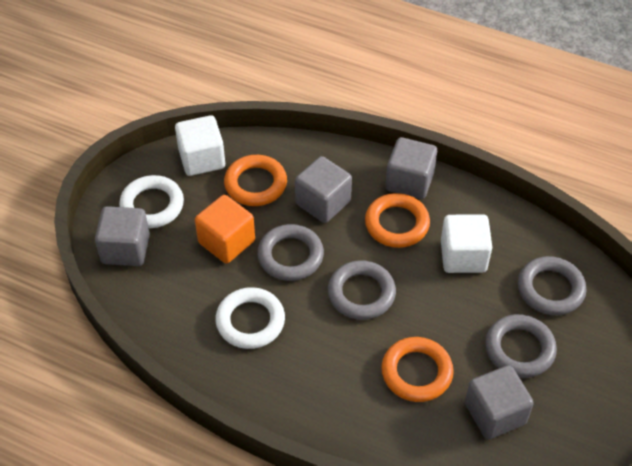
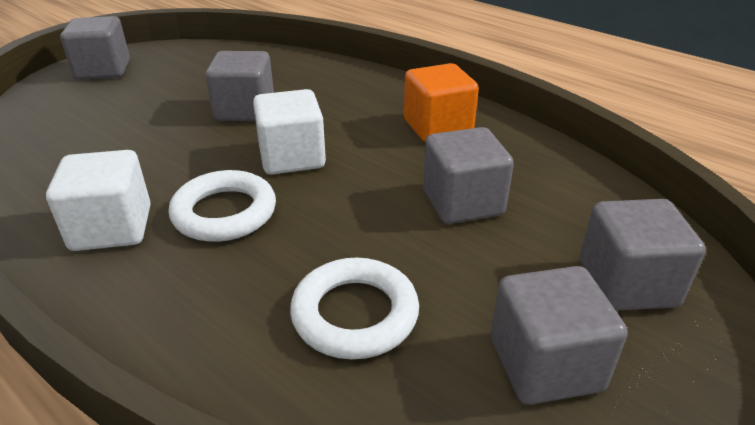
grey cube: [95,206,150,266] [295,156,352,223] [386,137,437,199] [465,365,534,439] = 4 -> [60,16,130,80] [205,51,274,121] [423,127,514,224] [490,266,628,405] [579,199,706,311] = 5
grey ring: [257,224,324,281] [328,260,396,320] [485,314,557,378] [518,256,586,315] = 4 -> none = 0
orange ring: [224,155,287,206] [365,193,430,248] [381,337,454,402] = 3 -> none = 0

